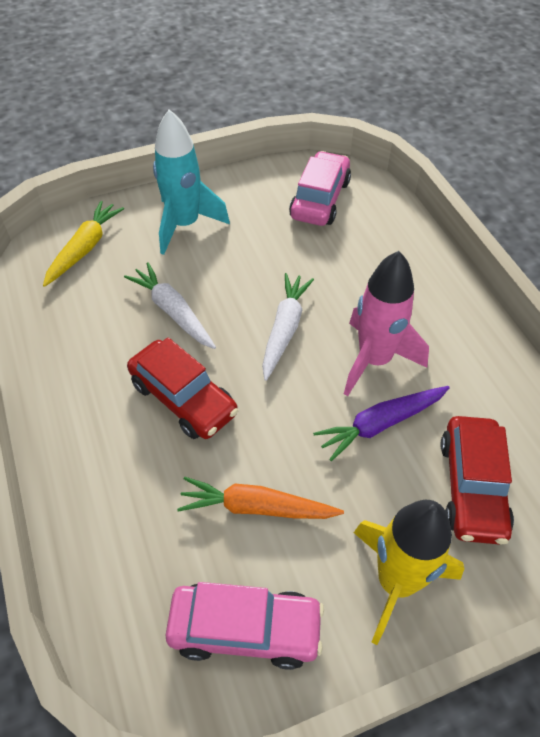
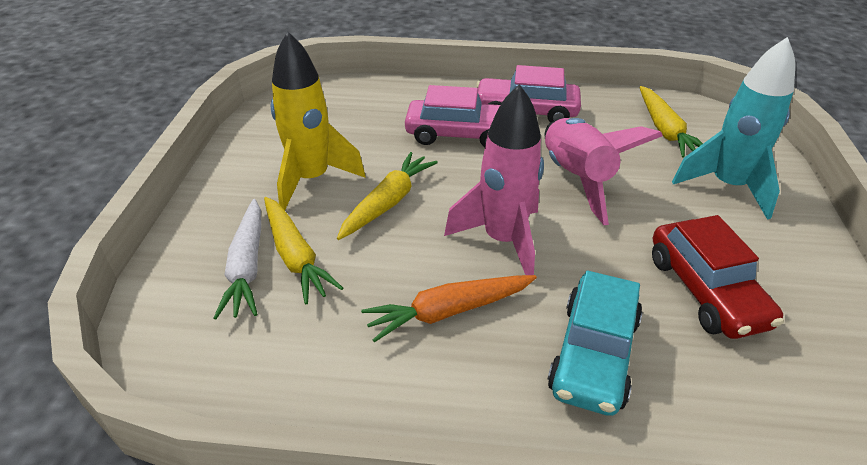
pink rocket: [344,251,429,396] = 1 -> [444,84,544,275] [545,118,663,225] = 2
purple carrot: [313,386,450,461] = 1 -> none = 0
red car: [127,337,239,439] [440,416,514,544] = 2 -> [652,215,784,339] = 1
turquoise car: none = 0 -> [548,271,642,416] = 1
white carrot: [124,262,216,349] [262,273,314,381] = 2 -> [214,199,261,319] = 1
yellow carrot: [43,201,124,287] = 1 -> [264,197,343,304] [337,152,438,240] [640,86,703,158] = 3

